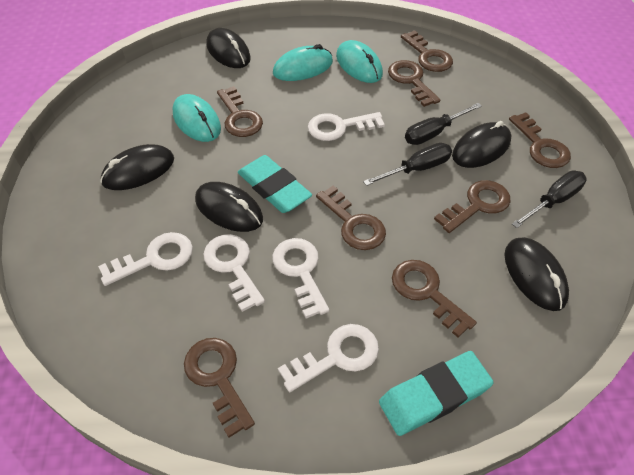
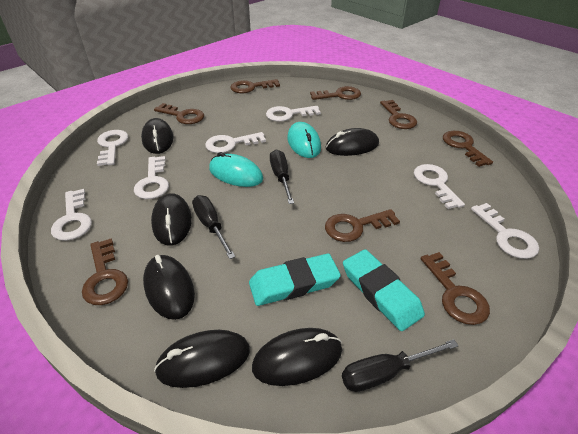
black mouse: [100,144,174,190] [195,182,263,232] [206,28,251,68] [452,121,511,168] [505,237,569,311] = 5 -> [141,118,173,154] [143,255,195,320] [151,193,192,246] [154,330,250,388] [252,328,342,386] [326,128,379,156] = 6
turquoise mouse: [172,94,221,142] [273,44,333,81] [336,40,383,83] = 3 -> [209,152,263,187] [287,122,321,158] = 2
white key: [98,232,193,286] [203,234,265,312] [272,238,329,319] [278,324,379,392] [308,112,385,141] = 5 -> [51,189,92,241] [97,130,128,166] [134,156,169,199] [205,132,266,153] [266,106,321,122] [414,164,465,209] [471,203,539,259] = 7

